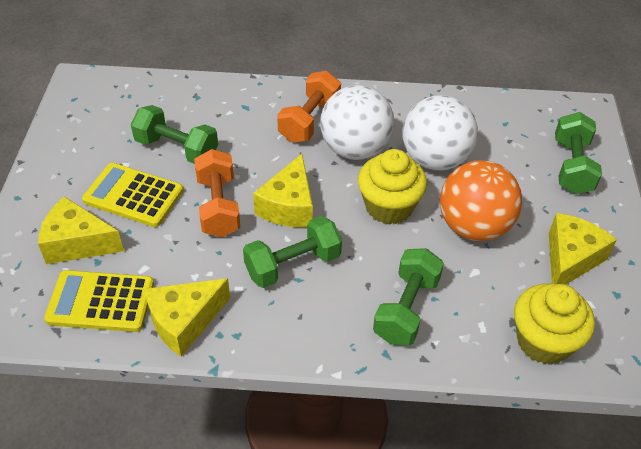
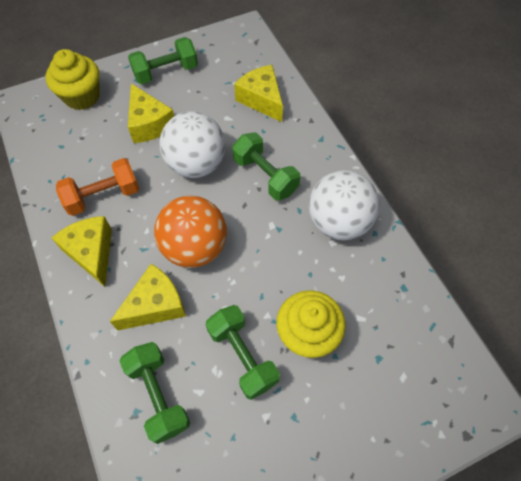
orange dumbbell: [194,149,240,237] [277,71,341,143] = 2 -> [56,158,140,216] = 1
yellow calculator: [44,270,154,332] [82,163,183,227] = 2 -> none = 0

